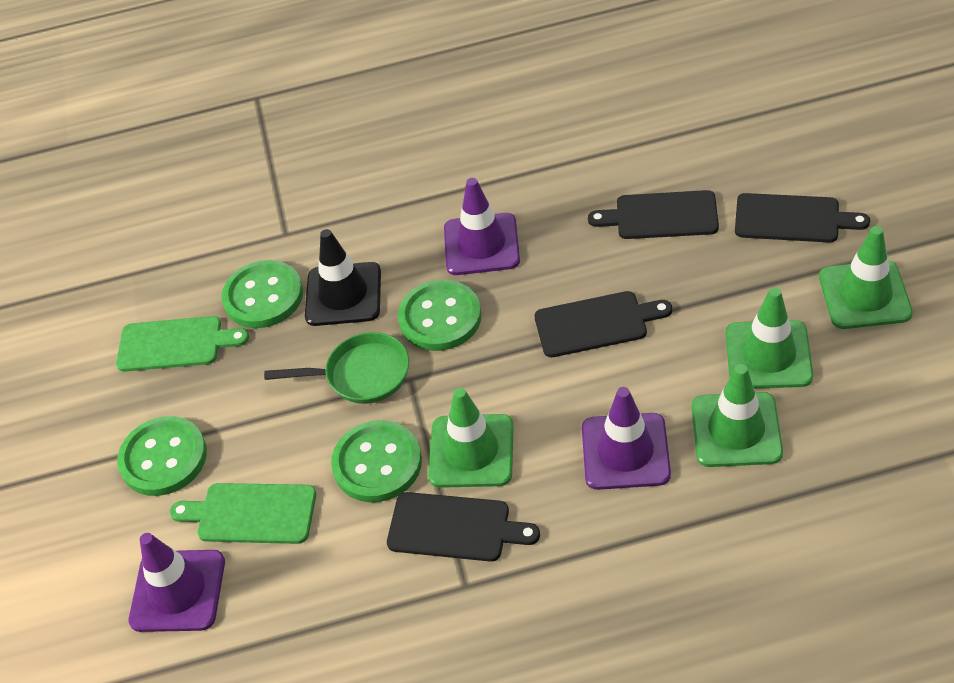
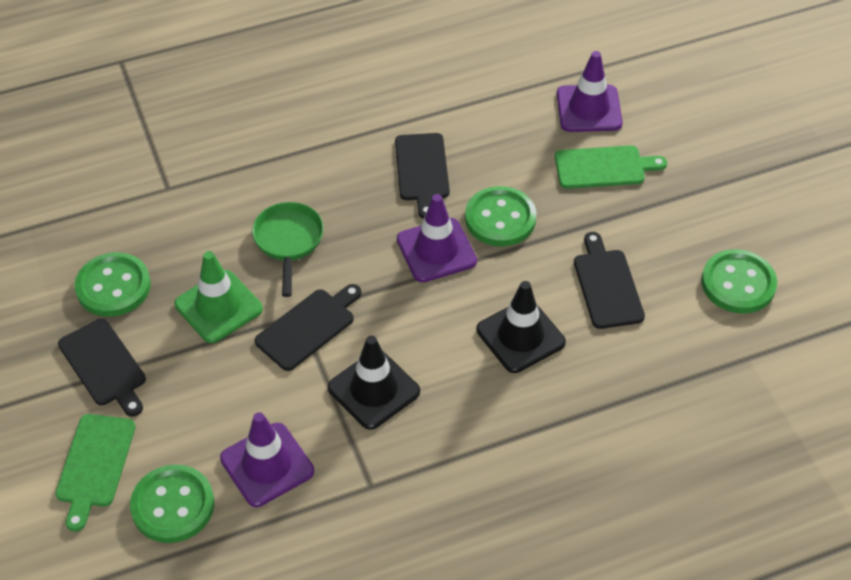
black traffic cone: [305,229,381,326] = 1 -> [328,336,420,430] [477,281,566,373] = 2
green traffic cone: [428,388,514,488] [691,364,783,467] [726,287,813,388] [819,226,913,329] = 4 -> [175,251,263,343] = 1

